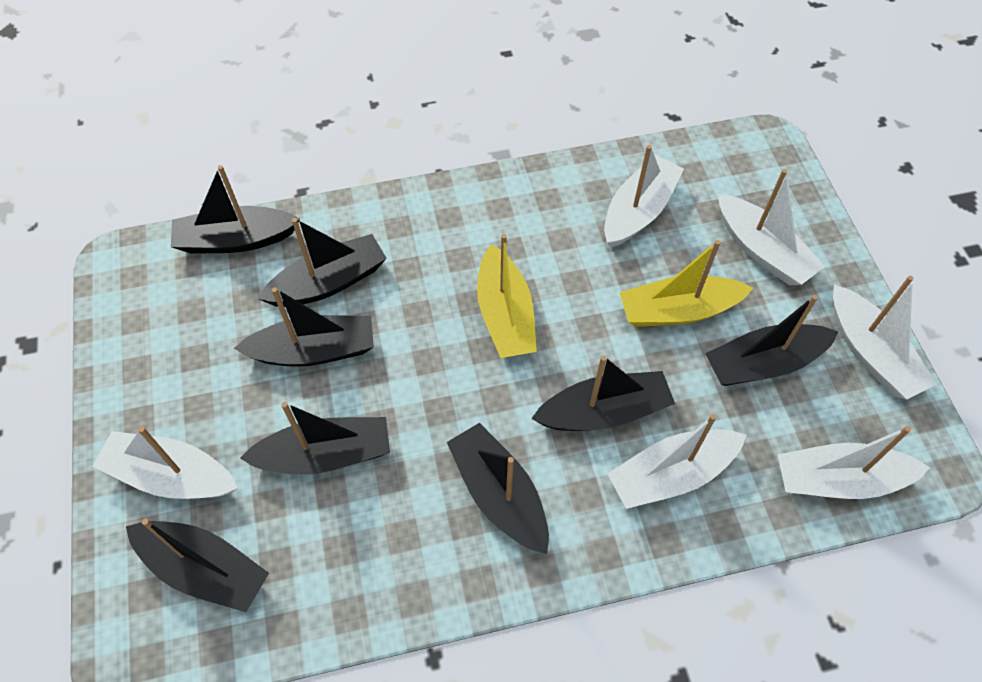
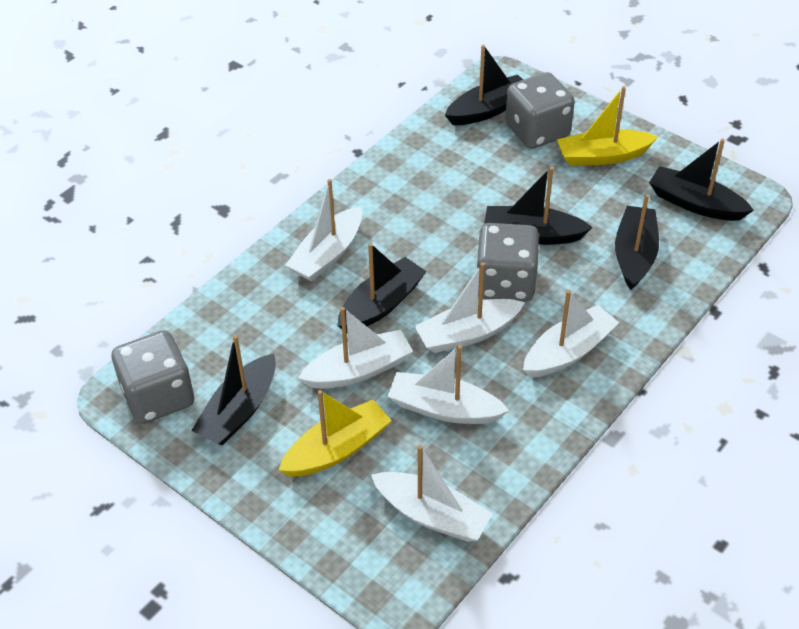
black boat: [126,519,269,612] [171,165,300,254] [234,287,374,367] [240,402,390,475] [258,218,387,307] [447,423,549,554] [531,356,675,431] [705,295,838,386] = 8 -> [191,335,276,445] [337,243,427,332] [445,45,523,125] [484,167,593,245] [615,194,659,290] [649,138,754,221] = 6
grey dice: none = 0 -> [112,330,194,424] [476,223,539,301] [505,72,575,149] = 3

